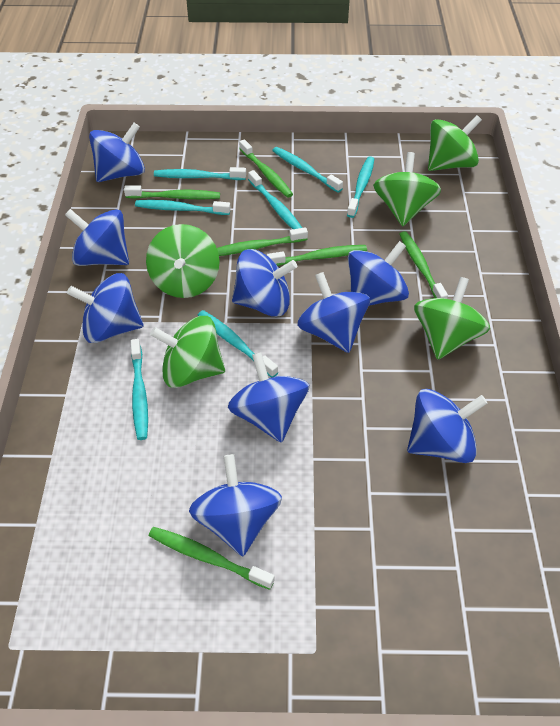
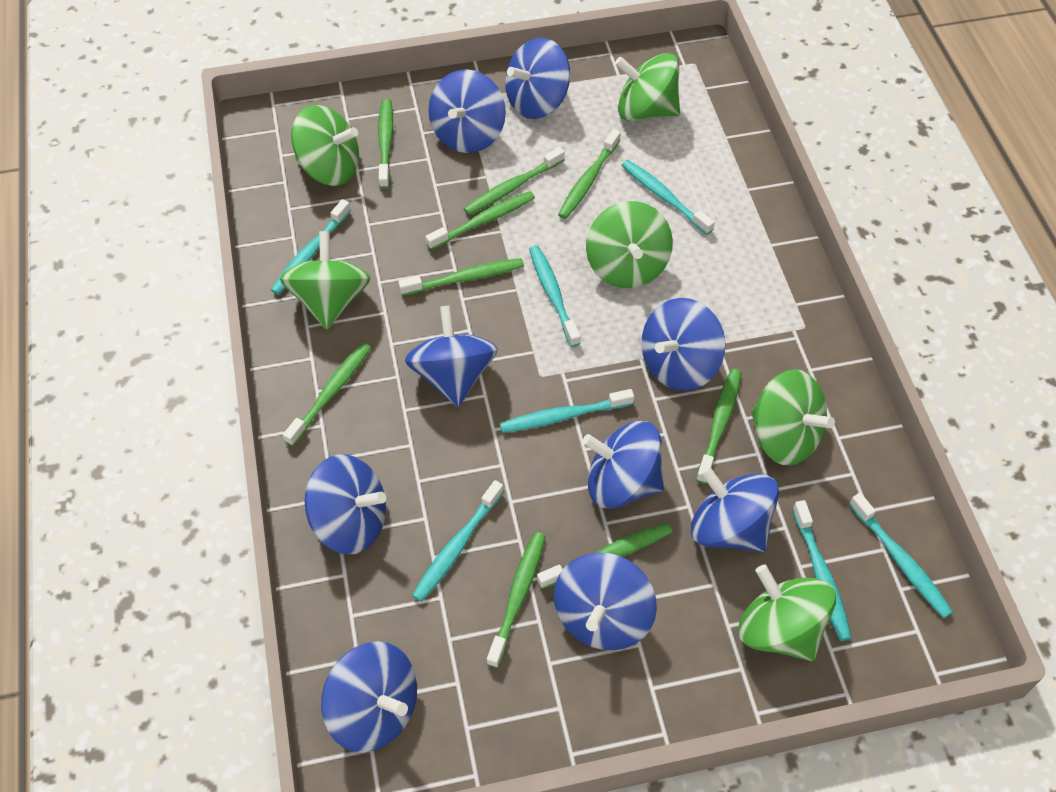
green spinning top: [146,224,220,298] [150,316,225,388] [373,152,441,226] [414,277,490,360] [428,115,482,171] = 5 -> [280,231,370,330] [291,105,359,186] [586,201,673,288] [615,53,680,121] [738,565,836,661] [751,369,835,466] = 6
green toothbrush: [124,185,220,199] [149,527,275,590] [217,227,308,256] [239,139,293,198] [267,245,367,266] [400,231,448,299] = 6 -> [283,343,371,446] [378,99,393,189] [398,258,524,296] [425,191,535,250] [464,147,565,215] [487,532,545,668] [537,523,672,589] [558,129,621,219] [696,369,741,484] = 9

